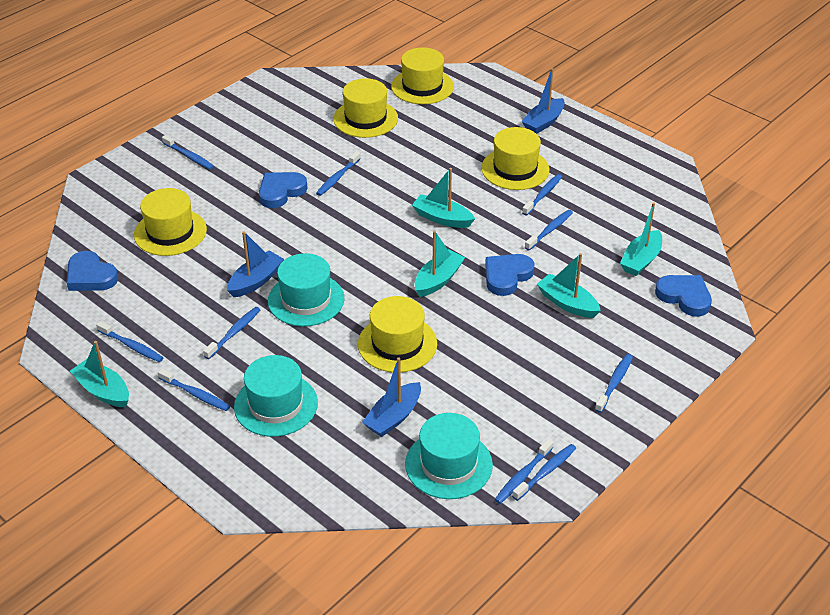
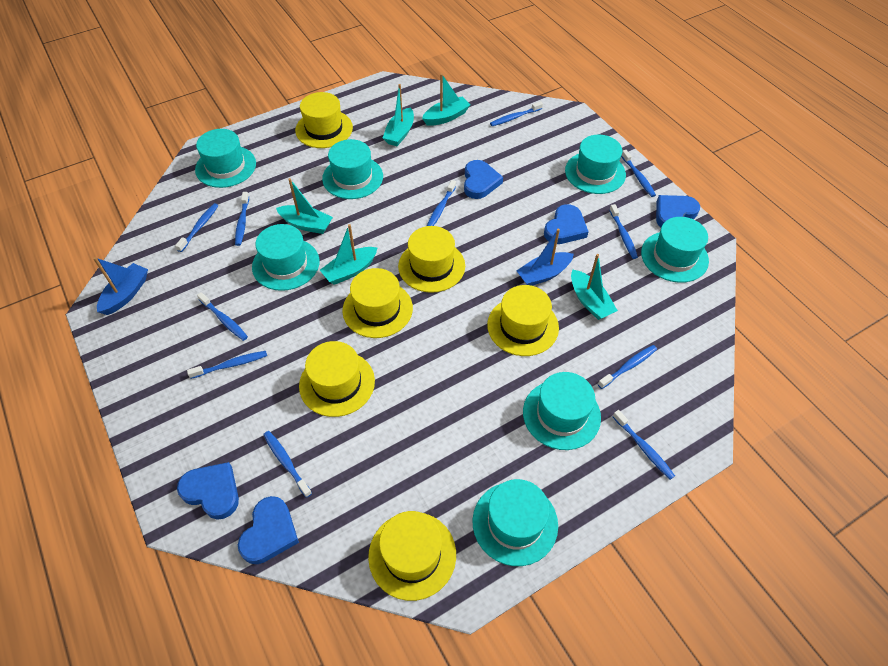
blue boat: [227,231,284,297] [362,357,421,437] [521,68,565,134] = 3 -> [93,257,148,315] [516,229,574,286] = 2
blue heart: [67,251,118,291] [259,172,308,208] [485,254,534,296] [655,275,712,317] = 4 -> [177,462,239,520] [238,496,299,564] [464,160,503,199] [544,204,589,244] [656,195,700,228] = 5
blue toothbrush: [96,321,164,362] [158,368,230,411] [162,135,214,170] [203,307,260,359] [316,151,361,196] [495,439,554,504] [512,444,576,501] [522,174,562,216] [525,210,573,251] [595,354,633,413] = 10 -> [175,203,219,252] [187,351,267,379] [197,292,248,341] [235,192,249,246] [263,431,312,498] [427,180,456,226] [490,101,543,126] [598,345,657,389] [609,204,638,259] [613,410,675,480] [621,150,656,197] = 11
turquoise hat: [234,355,318,437] [268,253,344,327] [405,413,493,499] = 3 -> [195,129,256,188] [252,224,319,291] [322,139,383,199] [473,479,558,566] [523,372,601,450] [565,135,626,194] [641,217,709,283] = 7
yellow hat: [134,188,207,256] [333,78,398,138] [358,296,437,372] [391,47,454,104] [481,127,549,190] = 5 -> [295,92,353,148] [299,341,375,417] [342,268,413,338] [368,511,456,601] [398,226,465,293] [487,285,559,356] = 6

